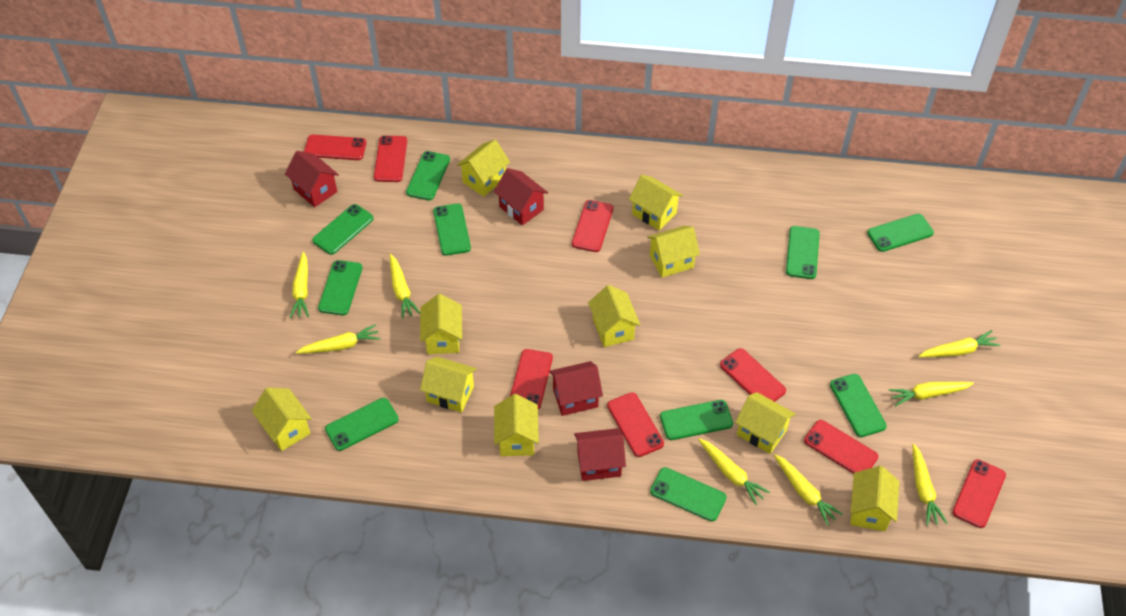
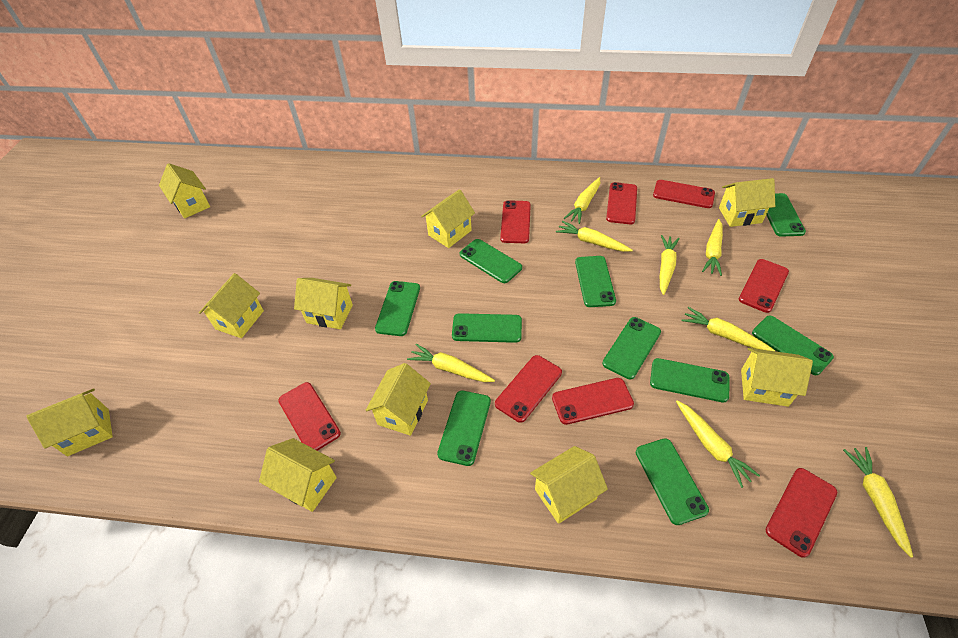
red house: [285,151,339,207] [494,168,548,225] [549,361,603,416] [574,428,626,481] = 4 -> none = 0

